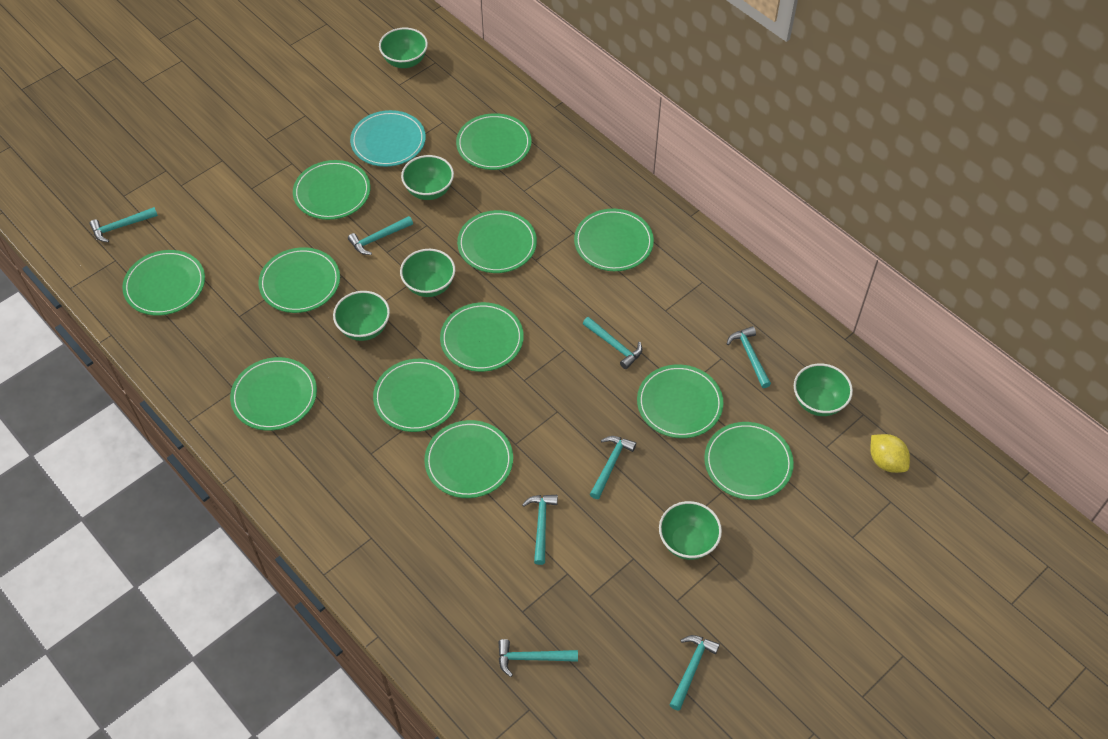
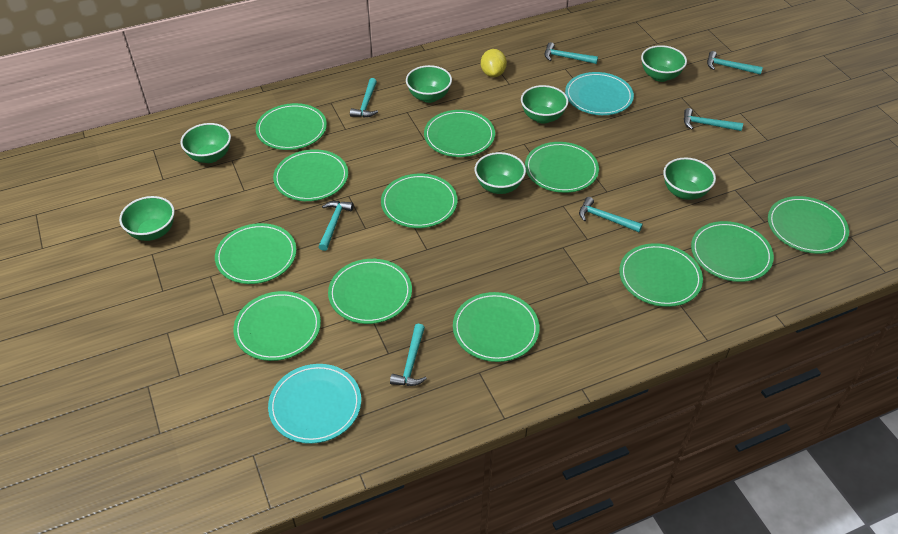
green bowl: [333,291,390,341] [379,28,428,68] [400,249,455,297] [401,155,454,200] [659,501,722,560] [794,363,853,416] = 6 -> [119,196,175,241] [180,123,231,163] [406,65,452,103] [475,152,526,194] [521,85,568,124] [641,45,687,82] [663,157,716,200] = 7
turquoise hammer: [89,207,158,242] [348,216,413,255] [498,639,578,677] [522,495,558,565] [583,317,642,369] [590,436,636,499] [670,635,720,711] [727,326,771,388] = 8 -> [319,201,354,251] [350,78,378,118] [390,324,427,386] [545,42,598,64] [579,197,643,232] [684,108,743,131] [707,51,763,75] = 7
turquoise plate: [350,110,426,167] = 1 -> [268,364,361,444] [565,72,634,115] = 2

